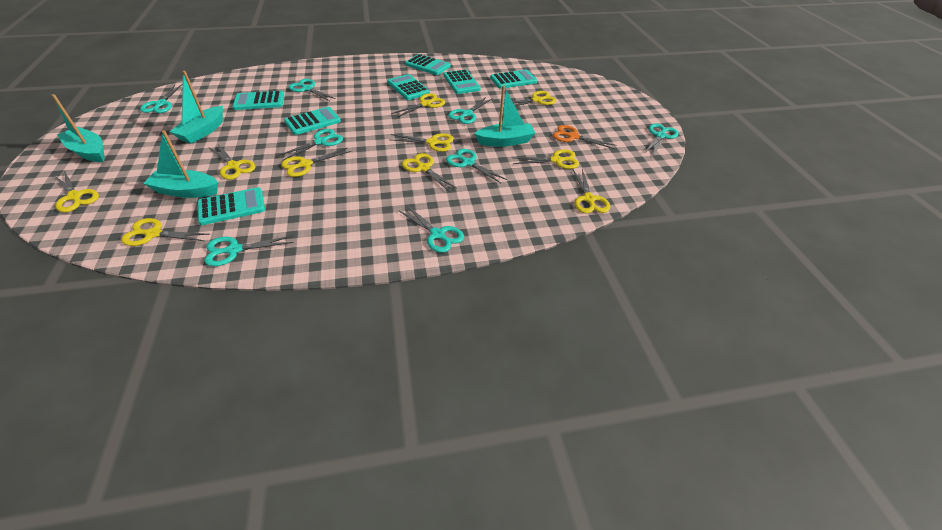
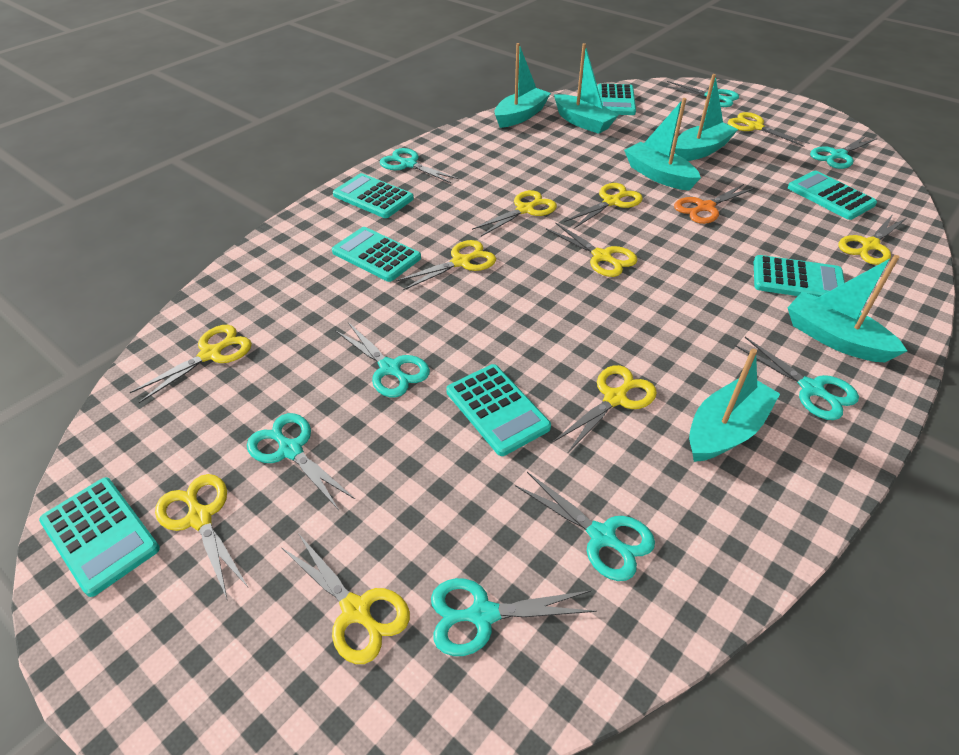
turquoise boat: [52,94,105,162] [143,130,218,198] [170,71,223,144] [474,85,535,147] = 4 -> [495,43,551,128] [554,43,618,134] [624,98,701,191] [675,74,738,161] [689,349,780,462] [787,255,907,362] = 6

